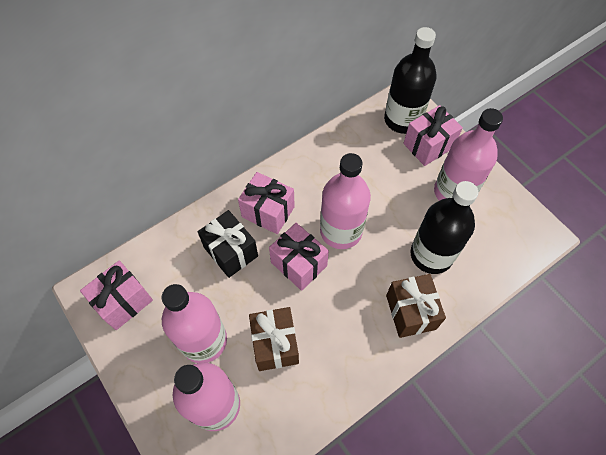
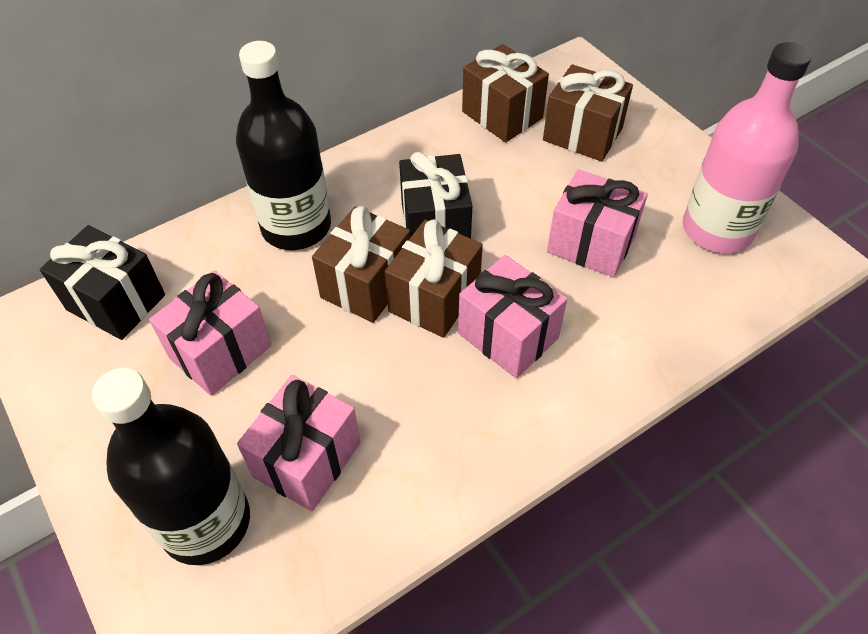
black gift: [198,210,258,278] = 1 -> [40,225,165,340] [399,152,472,238] = 2
brown gift: [249,307,299,371] [386,274,446,338] = 2 -> [312,206,411,323] [385,219,483,338] [462,44,549,142] [543,64,633,161] = 4
pink bottle: [162,284,227,363] [173,363,240,431] [320,153,371,249] [434,108,503,201] = 4 -> [683,42,811,253] = 1

